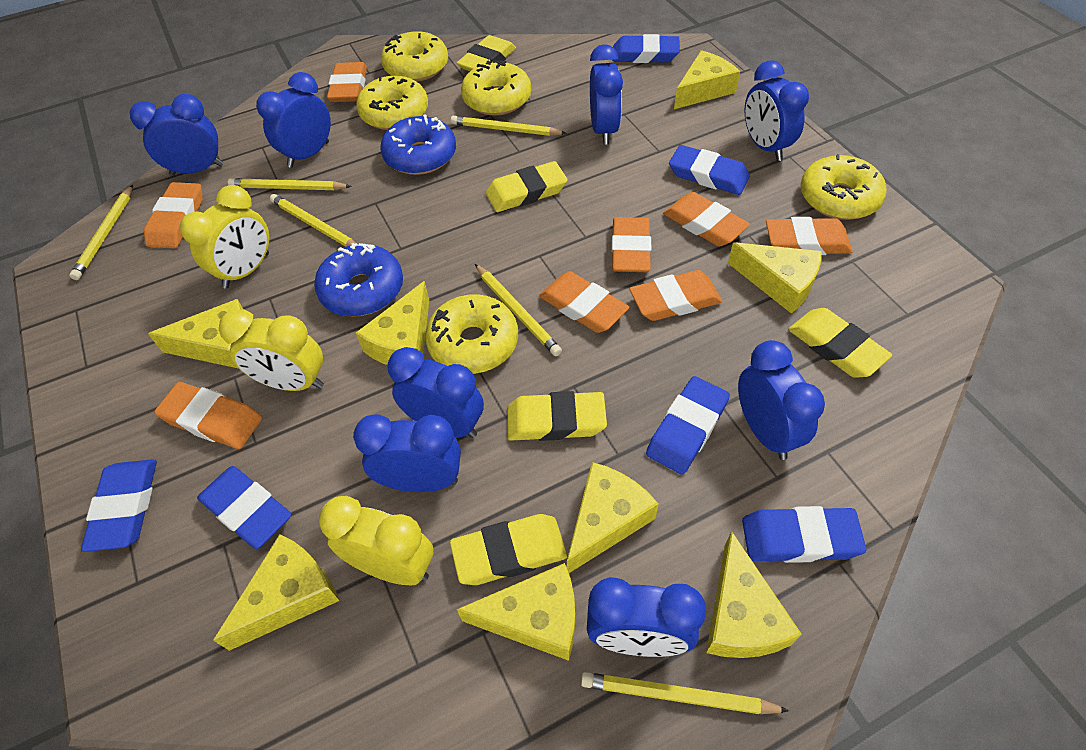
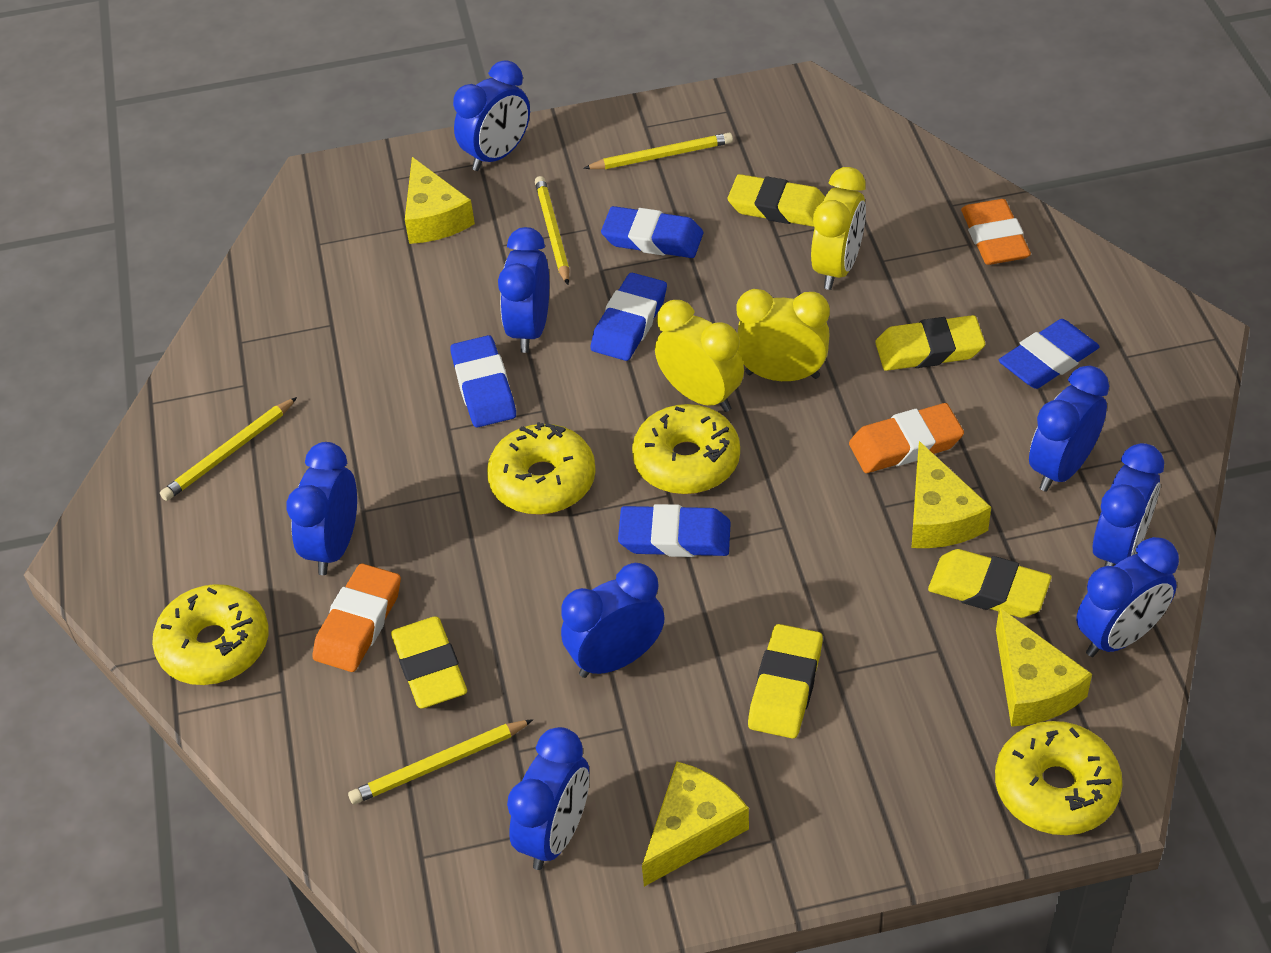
blue donut: [314,243,403,317] [380,114,456,175] = 2 -> none = 0
blue eraser: [81,459,157,552] [197,466,291,549] [612,34,680,63] [646,376,730,475] [669,145,750,195] [742,506,866,563] = 6 -> [450,335,516,427] [591,273,667,361] [601,206,703,258] [618,504,731,557] [999,319,1100,389] = 5
orange eraser: [144,182,203,248] [154,382,262,449] [327,62,367,102] [539,271,629,333] [611,217,651,272] [629,270,723,321] [663,192,750,247] [766,217,853,255] = 8 -> [312,563,401,672] [849,403,964,473] [961,199,1031,265] = 3
yellow cheese: [148,299,244,369] [213,534,340,651] [356,281,429,365] [457,563,575,661] [567,462,659,573] [674,50,740,109] [706,531,802,658] [728,242,822,314] = 8 -> [405,157,475,244] [642,762,749,887] [911,441,991,548] [996,607,1092,727] = 4
yellow donut: [356,76,428,130] [381,31,448,82] [425,294,518,374] [461,60,531,116] [800,154,887,220] = 5 -> [152,584,269,685] [487,422,596,515] [632,404,740,494] [995,721,1123,835] = 4
yellow pencil: [69,185,133,280] [228,178,352,190] [270,194,356,247] [451,116,567,136] [475,264,562,356] [581,672,789,714] = 6 -> [160,397,297,501] [348,719,533,804] [535,176,569,285] [583,133,733,169] = 4

